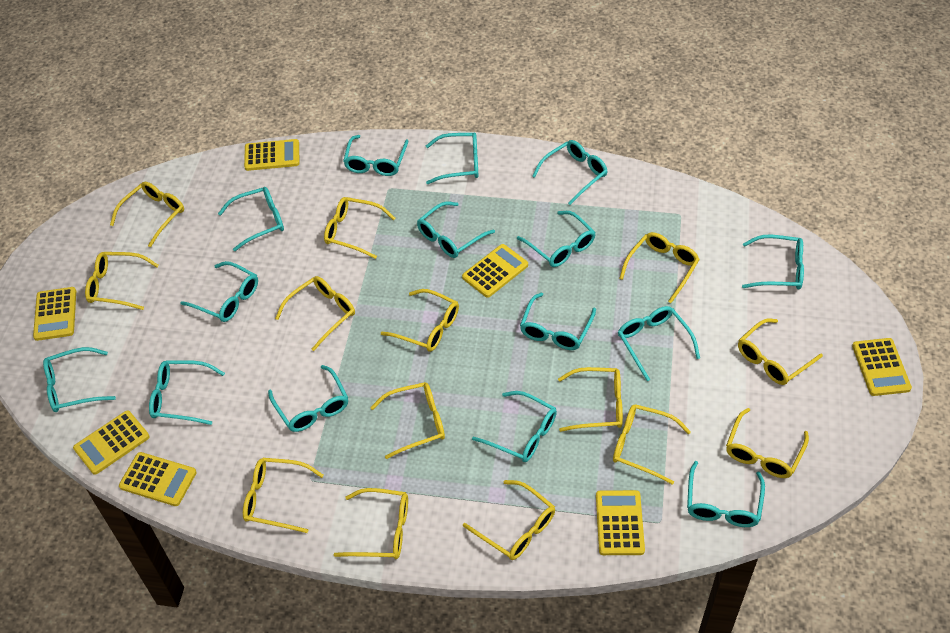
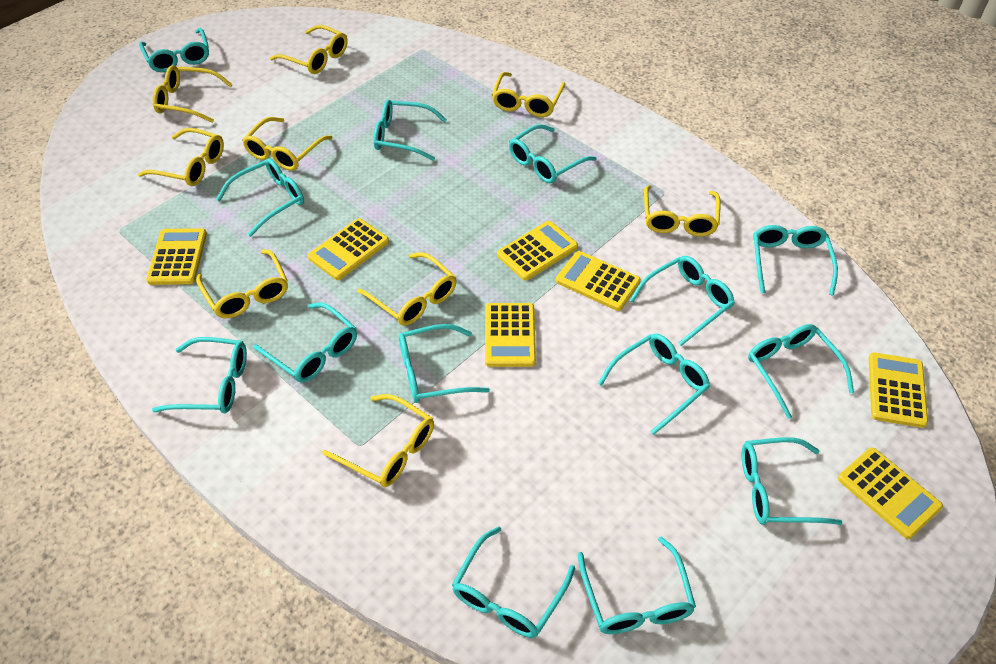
turquoise glasses: [43,347,116,412] [149,360,225,425] [180,261,258,322] [218,187,284,251] [268,365,348,432] [343,135,408,176] [417,202,495,258] [426,133,479,184] [472,391,557,462] [517,211,596,267] [520,293,596,350] [532,140,608,205] [618,306,700,381] [687,461,765,527] [742,235,804,290] = 15 -> [139,28,209,72] [152,337,247,413] [216,158,304,237] [253,302,357,383] [373,99,447,161] [399,324,490,403] [452,526,575,638] [509,124,597,183] [578,536,696,634] [598,333,710,435] [629,256,735,346] [742,437,842,525] [748,324,854,419] [753,225,838,295] = 14
yellow glasses: [85,252,159,310] [110,182,184,248] [243,458,324,533] [275,276,355,351] [324,197,395,259] [334,488,408,559] [370,382,445,459] [381,289,459,352] [463,480,555,560] [558,367,623,432] [613,404,691,485] [619,232,700,303] [726,408,809,478] [738,318,823,385] = 14 -> [138,128,224,186] [153,65,233,123] [196,249,288,318] [242,117,332,171] [270,25,348,74] [323,394,434,487] [357,252,456,325] [492,72,566,117] [644,185,721,236] = 9

